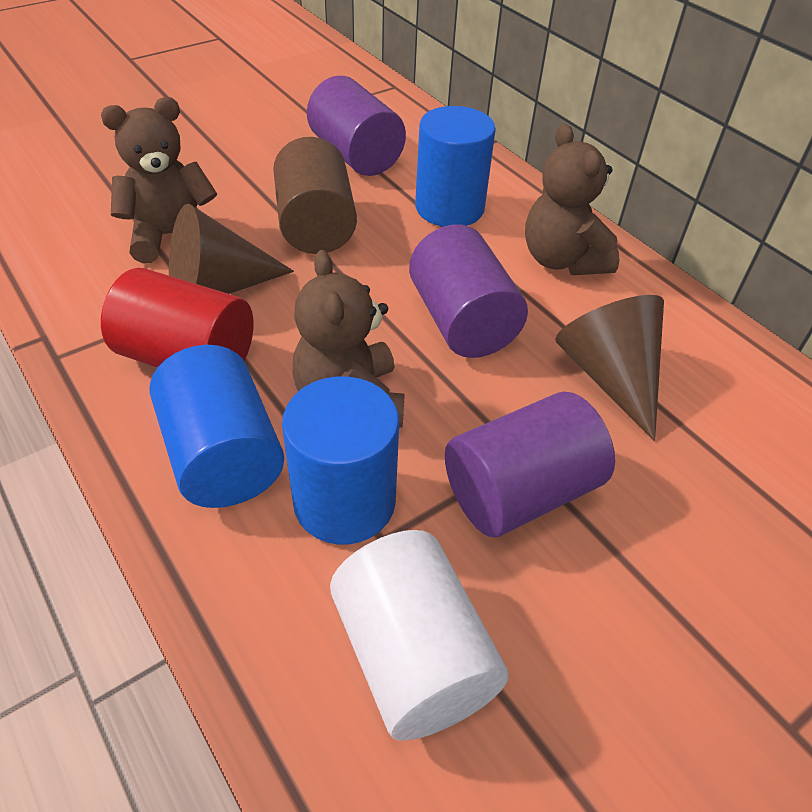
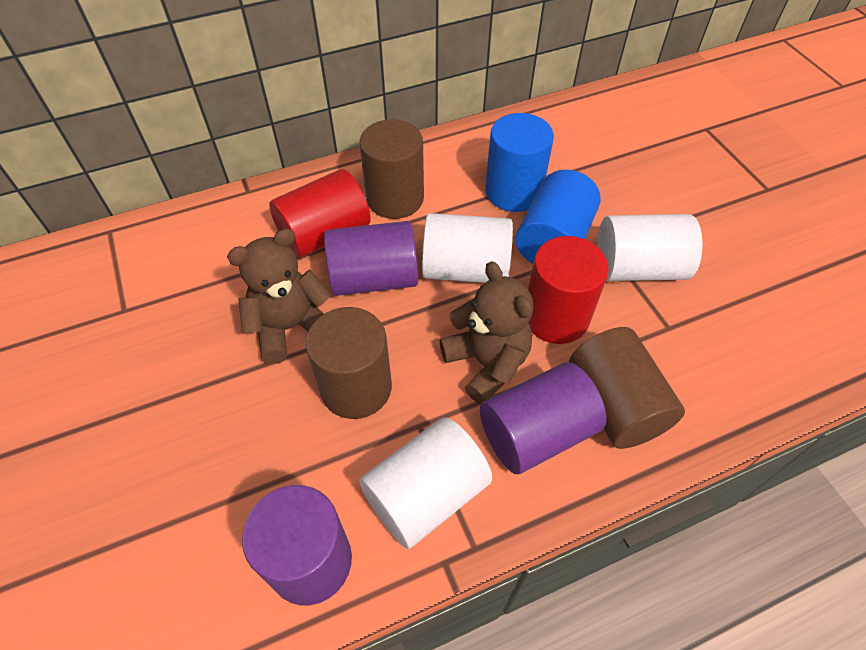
blue cylinder: [150,345,284,508] [282,376,399,545] [415,106,496,227] = 3 -> [485,113,554,212] [515,169,601,264] = 2
brown cone: [169,204,294,294] [555,295,664,441] = 2 -> none = 0
brown cylinder: [273,137,357,254] = 1 -> [306,307,392,419] [359,119,424,219] [569,327,685,449] = 3
brown teddy bear: [101,97,217,263] [293,250,405,428] [525,124,619,275] = 3 -> [227,229,332,364] [440,261,533,404] = 2
red cylinder: [101,268,253,368] = 1 -> [269,169,371,259] [528,236,609,344] = 2
white cylinder: [330,530,509,741] = 1 -> [359,417,492,549] [422,213,513,283] [597,214,702,281] = 3

